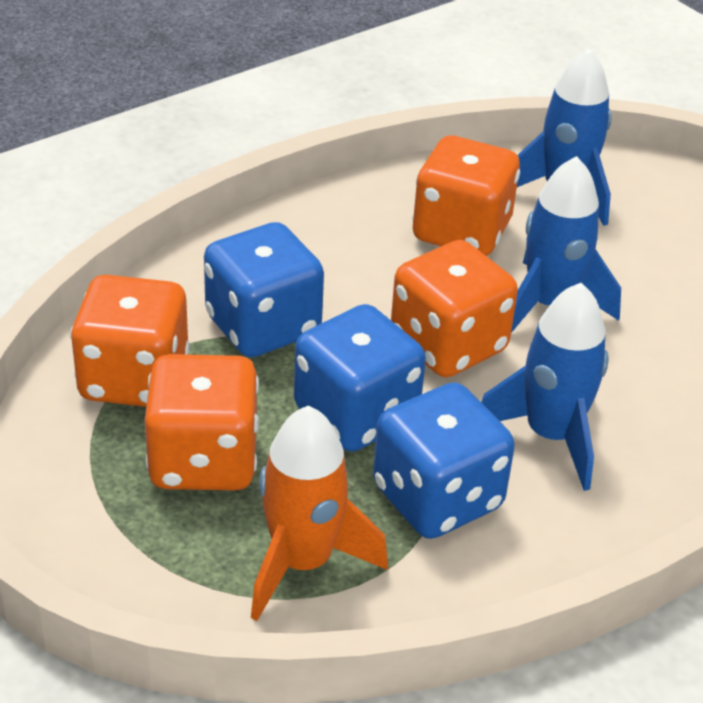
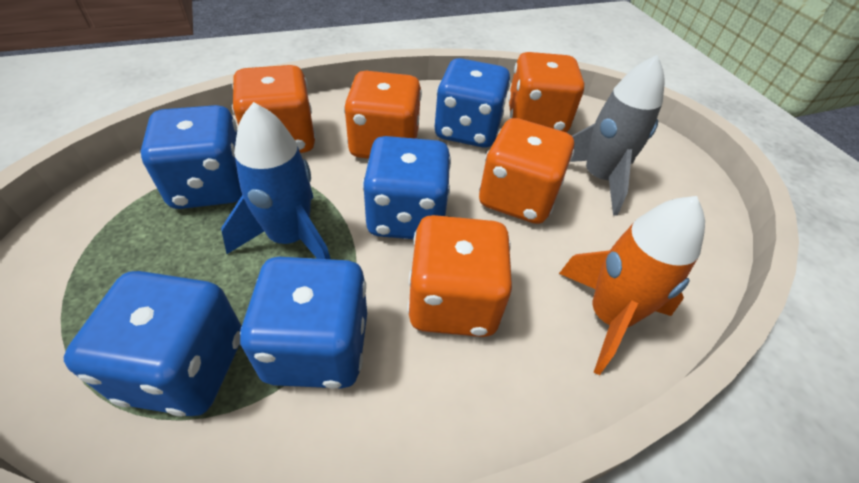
blue dice: [204,222,324,357] [294,304,426,452] [373,382,515,539] = 3 -> [64,271,241,416] [141,105,242,209] [240,257,367,389] [362,136,451,239] [435,58,511,148] = 5
blue rocket: [481,283,609,491] [511,156,621,333] [517,48,612,226] = 3 -> [221,102,331,259] = 1
grey rocket: none = 0 -> [570,55,665,215] = 1
orange dice: [70,275,190,407] [145,354,259,491] [391,240,518,377] [412,136,520,256] = 4 -> [232,65,316,153] [344,71,422,159] [408,215,512,337] [479,118,574,224] [508,52,584,133] = 5

